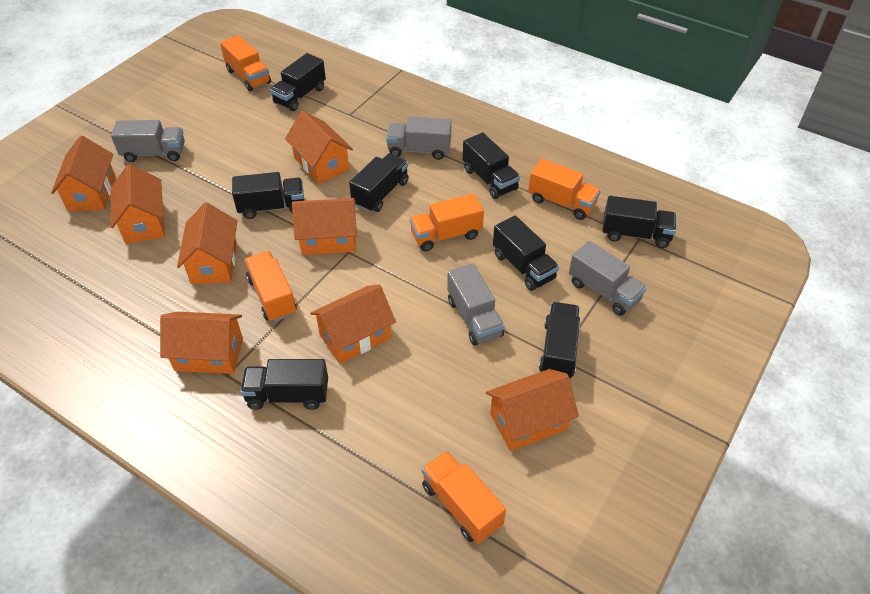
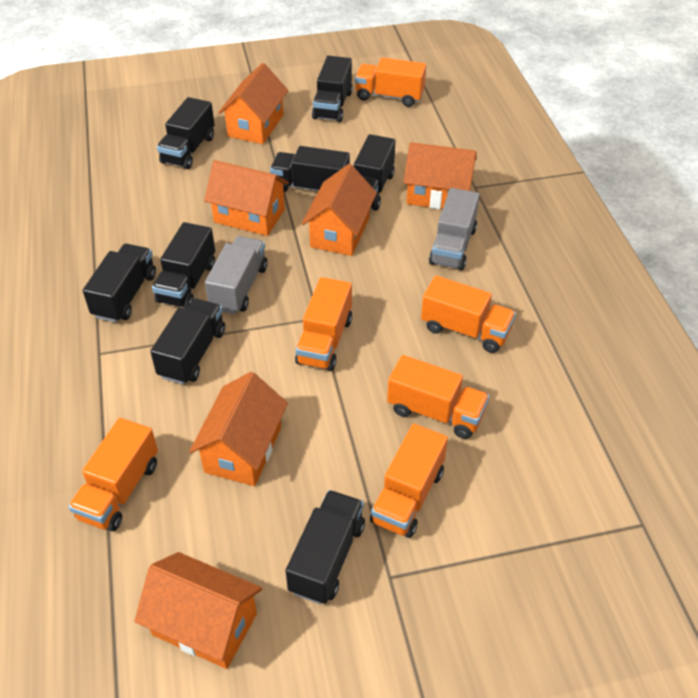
grey truck: [111,120,185,162] [386,117,452,160] [447,263,505,346] [569,241,647,316] = 4 -> [205,236,268,314] [429,188,480,271] = 2
orange house: [51,136,115,211] [111,164,165,244] [160,312,243,374] [177,203,237,284] [285,111,353,184] [292,198,357,255] [310,284,396,364] [486,369,579,451] = 8 -> [134,552,262,669] [190,372,288,486] [204,160,289,236] [218,63,288,144] [302,164,377,256] [403,142,477,209] = 6
orange truck: [220,35,271,91] [244,251,297,322] [410,194,484,251] [422,451,506,544] [528,159,601,220] = 5 -> [69,418,158,531] [295,277,352,371] [355,58,426,107] [370,424,448,538] [387,355,489,439] [421,276,516,353] = 6

